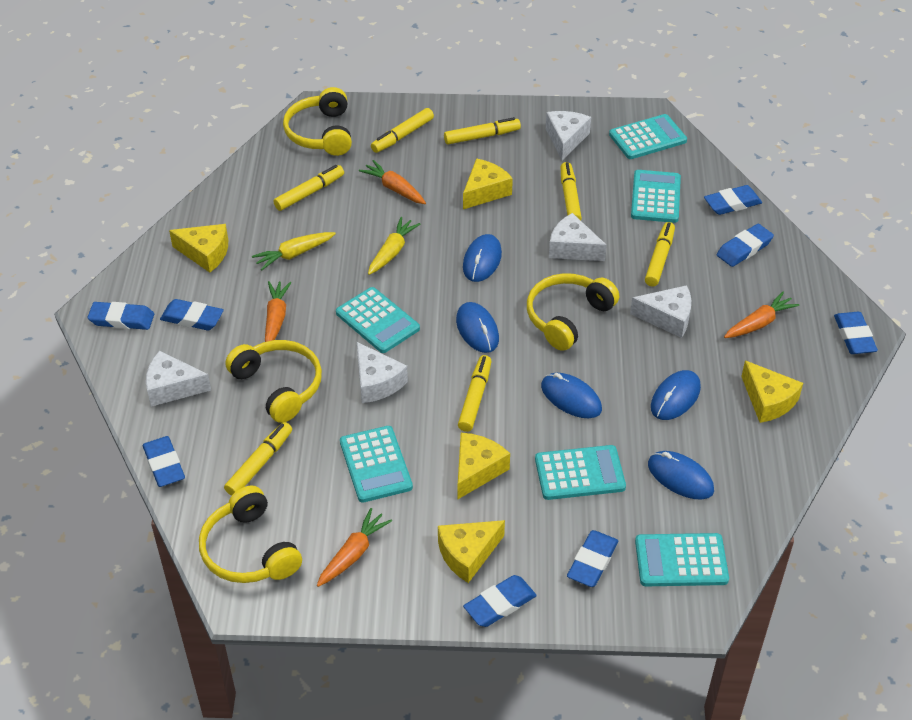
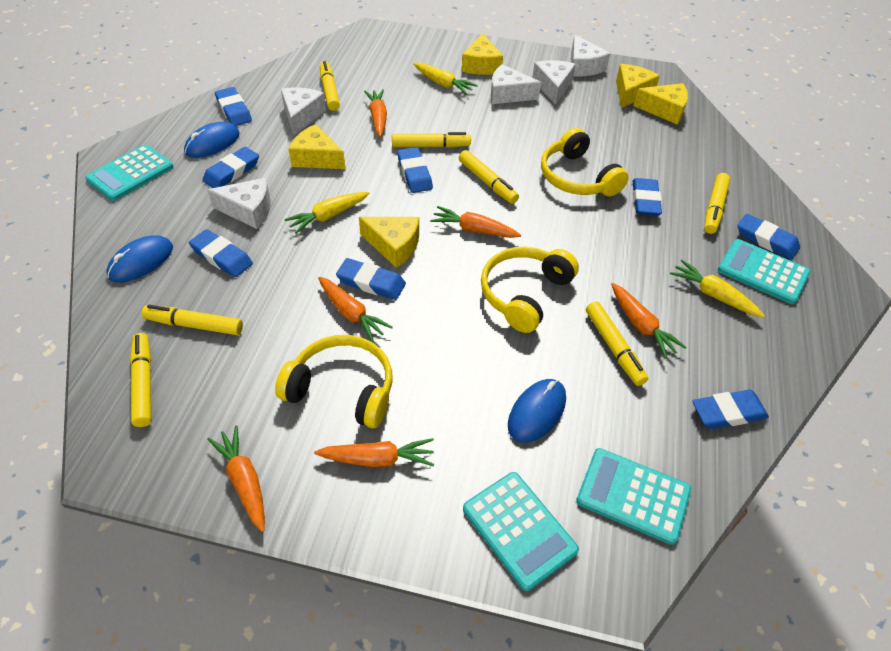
blue mouse: [456,302,499,353] [463,234,502,282] [541,373,602,418] [648,451,714,499] [651,370,701,420] = 5 -> [106,235,173,283] [184,122,240,158] [508,379,566,442] = 3
orange carrot: [265,281,292,342] [316,508,392,587] [359,160,426,204] [724,292,800,338] = 4 -> [207,425,265,532] [314,438,434,467] [318,277,393,342] [364,89,387,137] [430,206,521,238] [611,283,687,359] = 6
turquoise calculator: [336,287,420,353] [340,426,413,503] [535,445,626,500] [609,114,687,159] [631,170,681,223] [635,533,729,586] = 6 -> [85,145,173,201] [463,472,579,591] [576,448,691,545] [718,239,811,304] = 4
yellow carrot: [252,232,336,270] [368,217,420,275] = 2 -> [284,192,370,234] [413,63,478,95] [670,260,765,318] = 3
yellow headphones: [199,486,302,583] [225,340,322,423] [283,87,352,156] [527,273,619,351] = 4 -> [275,335,393,428] [481,247,579,333] [541,128,629,196] = 3

